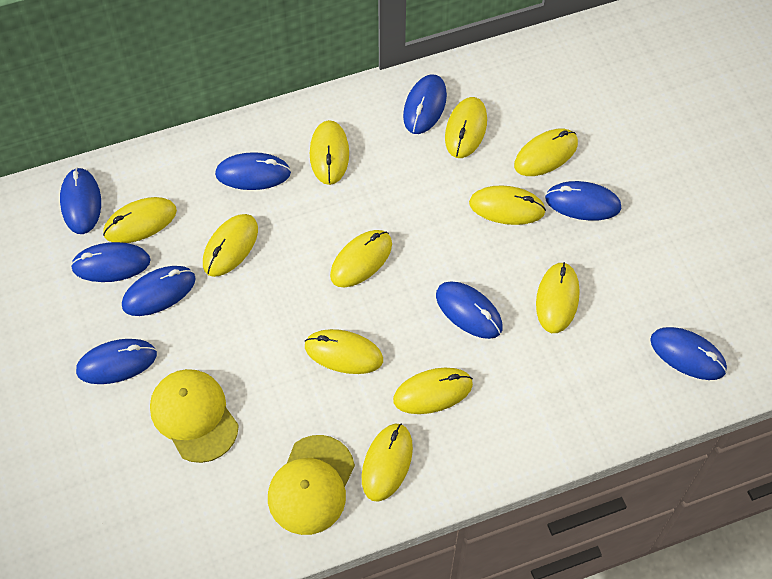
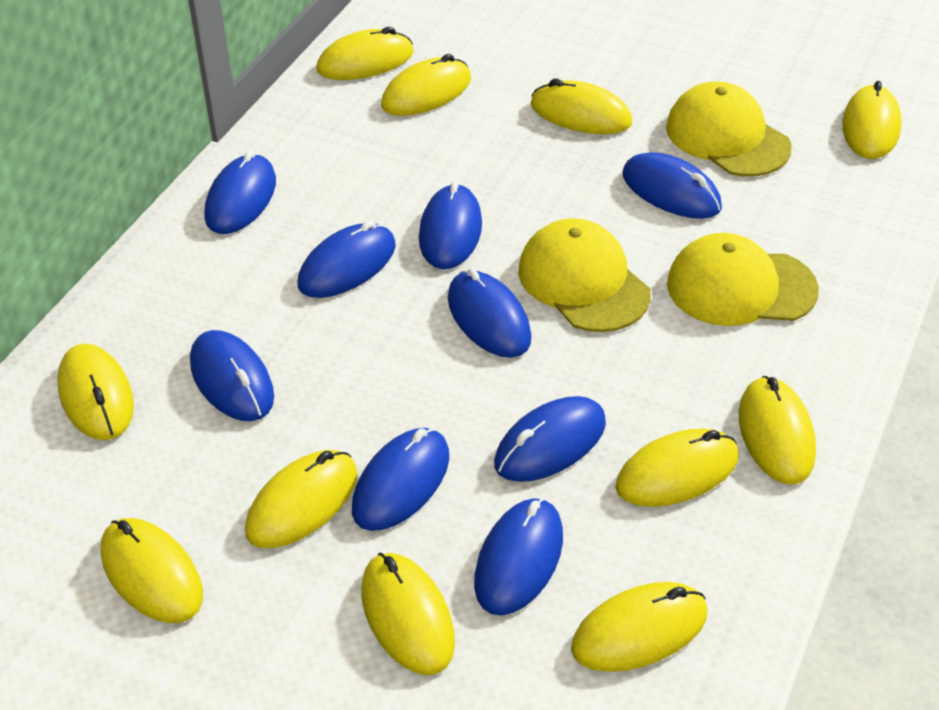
yellow cap: [150,369,239,463] [268,435,355,535] = 2 -> [518,218,651,332] [666,82,792,177] [667,233,819,326] = 3

